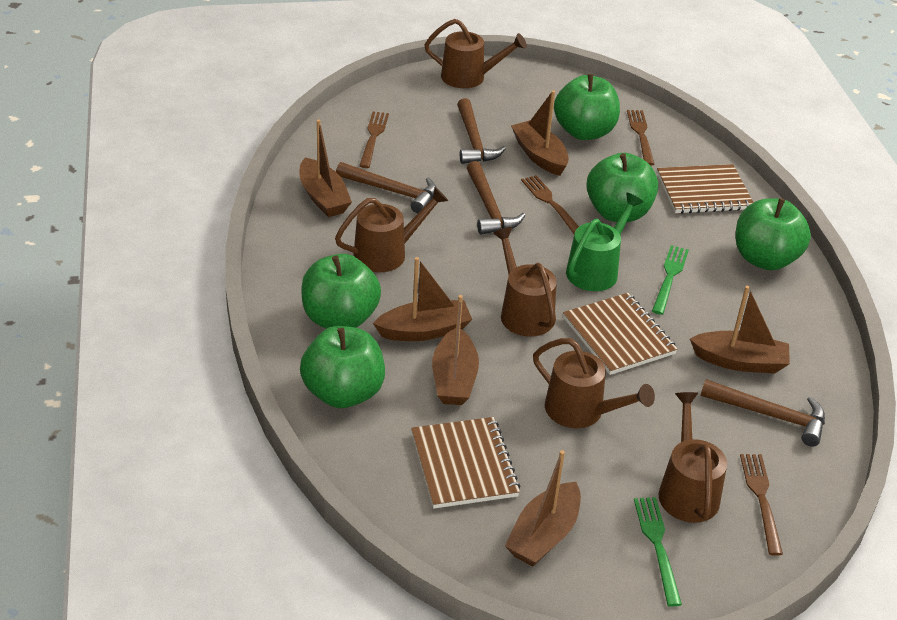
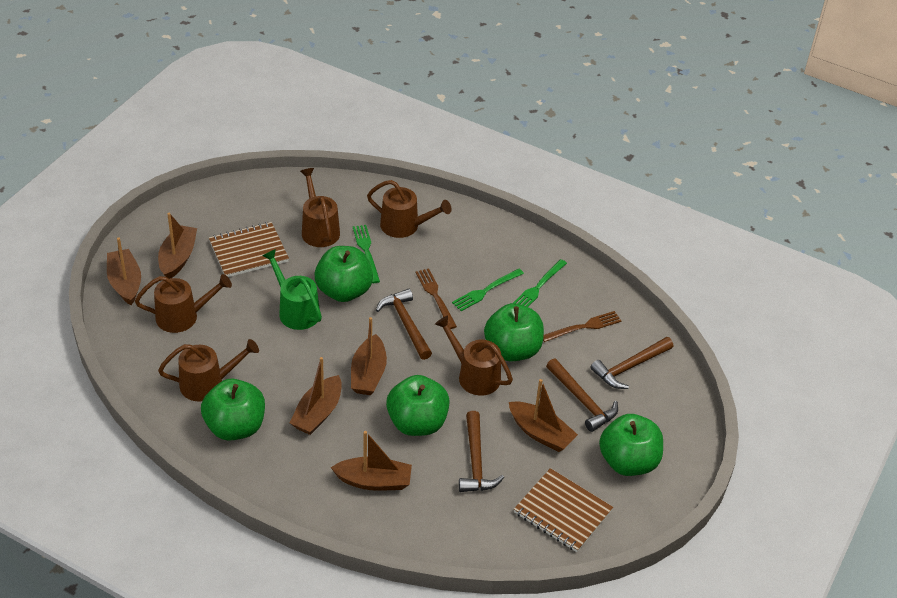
brown fork: [359,111,389,168] [521,175,579,234] [627,110,654,166] [740,454,783,556] = 4 -> [415,268,457,329] [543,311,621,342] = 2
brown notebook: [411,417,520,509] [563,293,678,375] [657,164,754,214] = 3 -> [209,222,289,277] [514,468,613,552] = 2
green fork: [634,497,682,607] [652,245,689,315] = 2 -> [353,225,380,283] [452,268,524,311] [513,259,567,307] = 3

